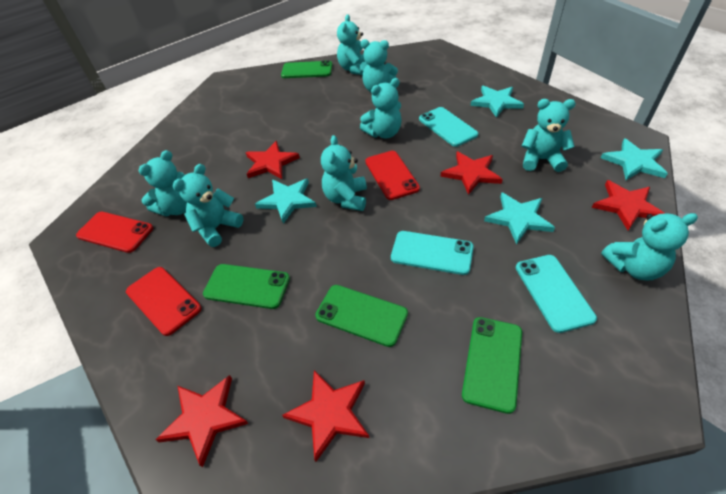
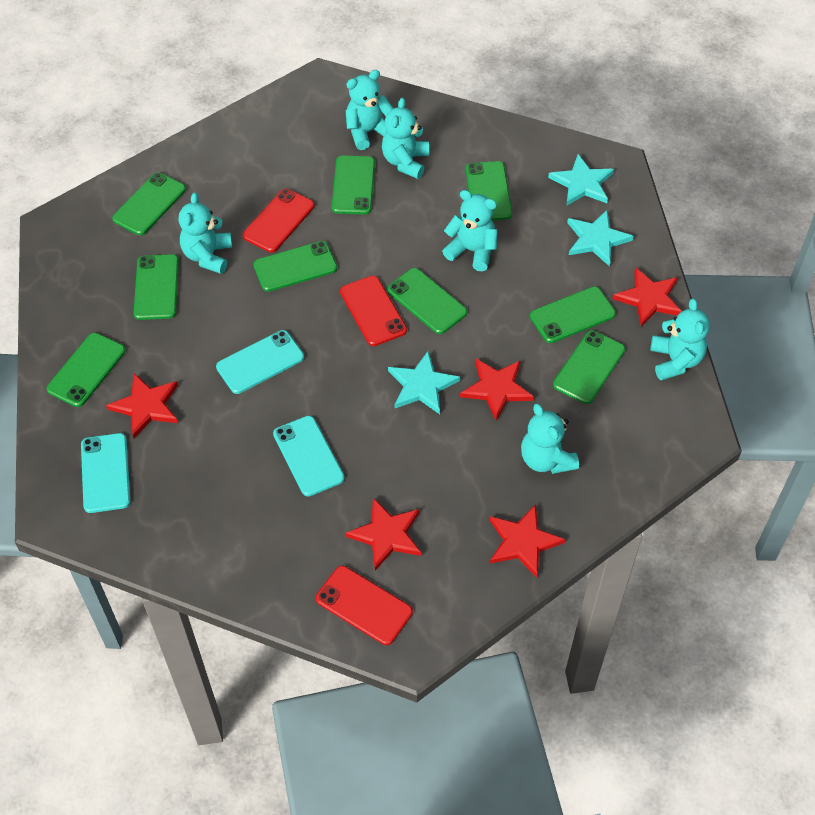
green phone: [203,264,290,309] [281,60,332,78] [315,285,408,347] [462,317,522,414] = 4 -> [47,333,126,407] [112,172,186,235] [134,254,179,320] [253,241,337,292] [332,155,375,214] [387,268,467,334] [466,161,512,220] [530,286,616,343] [553,330,625,404] = 9
turquoise star: [255,178,317,224] [470,85,524,118] [484,192,555,244] [601,138,668,180] = 4 -> [388,351,460,414] [548,154,614,206] [567,210,634,267] = 3
turquoise teddy bear: [139,150,187,216] [173,164,243,247] [321,135,367,211] [337,15,366,75] [359,39,398,92] [360,78,402,138] [522,99,576,172] [601,213,698,281] = 8 -> [178,192,232,274] [346,70,394,150] [382,98,429,179] [442,190,497,271] [521,403,579,474] [650,298,710,381] = 6

